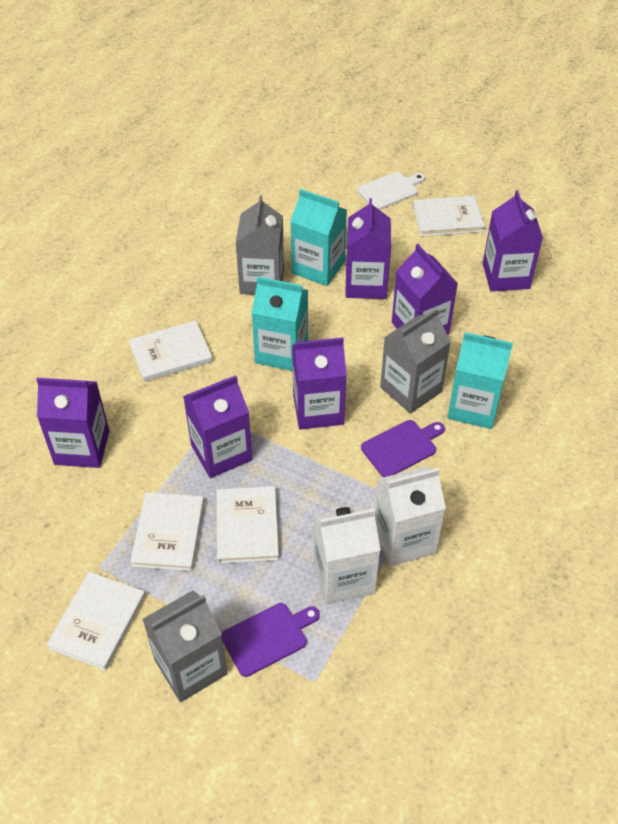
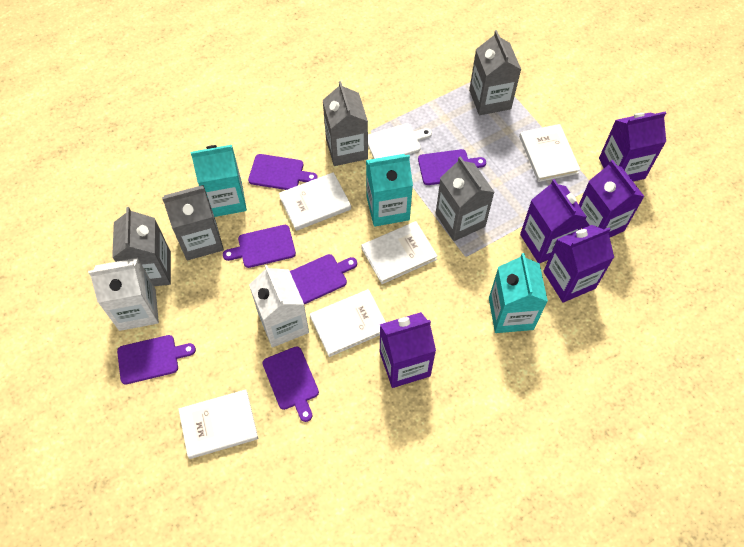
grey carton: [143,591,228,702] [236,195,284,295] [380,308,451,414] = 3 -> [112,207,171,286] [162,185,224,261] [323,81,368,166] [436,156,494,241] [469,30,521,115] = 5
purple carton: [36,378,109,468] [183,376,252,478] [292,337,347,430] [345,198,391,299] [392,244,458,335] [483,190,543,291] = 6 -> [380,312,436,388] [520,179,587,264] [543,225,614,303] [579,160,645,237] [599,112,666,181] = 5
purple cutting board: [222,603,320,677] [361,420,445,477] = 2 -> [117,335,196,384] [223,225,296,268] [248,154,318,190] [263,346,319,422] [290,254,357,304] [418,149,486,185] = 6

